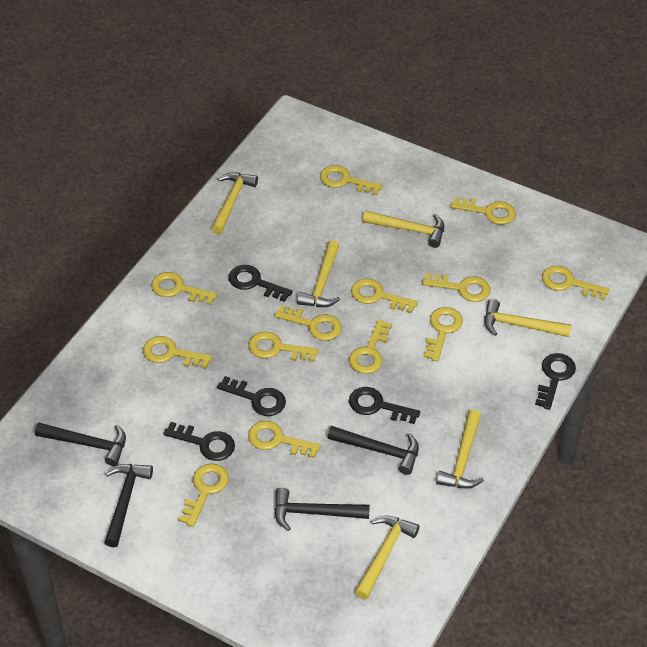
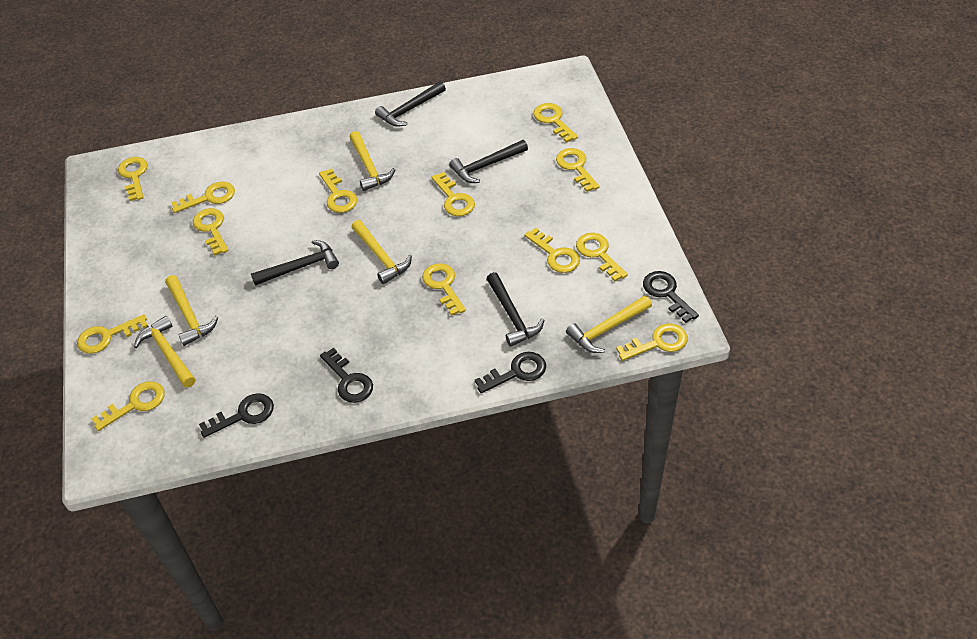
black key: [163,422,235,461] [217,376,286,416] [229,265,293,302] [349,387,420,424] [535,353,576,410] = 5 -> [199,393,274,438] [320,348,373,403] [475,352,546,393] [643,271,699,323] = 4
yellow hammer: [211,172,258,234] [297,240,340,307] [355,516,420,599] [363,211,444,248] [436,410,484,489] [485,299,571,337] = 6 -> [134,316,195,388] [165,275,218,346] [349,131,395,191] [352,220,412,284] [566,295,652,353] = 5

